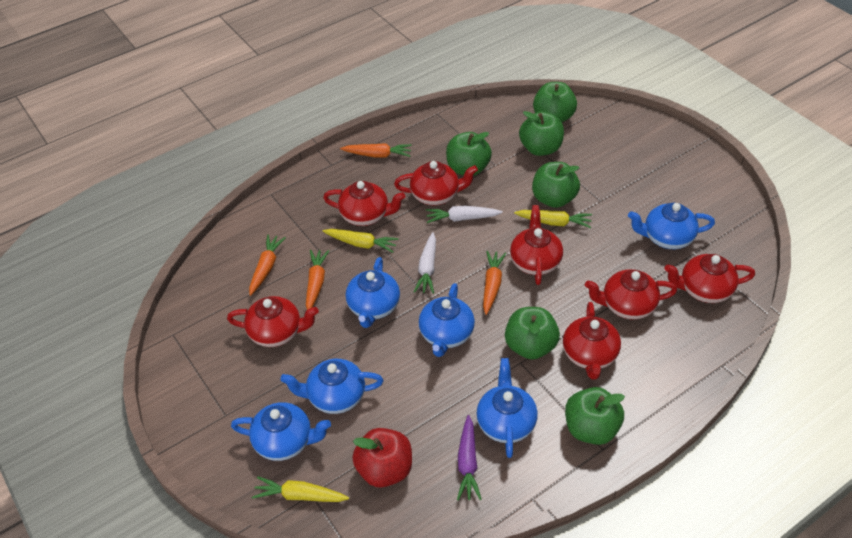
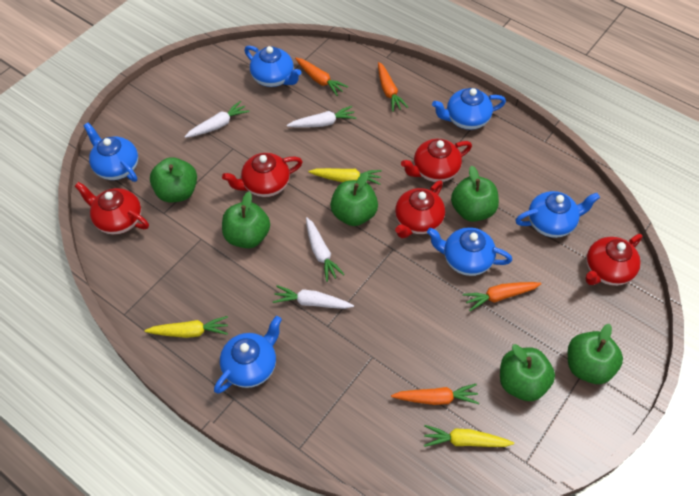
purple carrot: [457,415,482,501] = 1 -> none = 0
red apple: [352,428,412,488] = 1 -> none = 0
red teapot: [227,296,319,347] [323,181,405,226] [394,161,478,205] [510,205,563,285] [563,302,621,380] [585,269,677,320] [664,254,755,303] = 7 -> [75,182,149,235] [222,153,303,197] [395,180,445,238] [401,139,472,182] [585,234,643,286] = 5
white carrot: [414,232,436,294] [426,206,503,223] = 2 -> [184,101,249,138] [273,285,354,309] [287,106,357,128] [306,217,345,282] = 4

